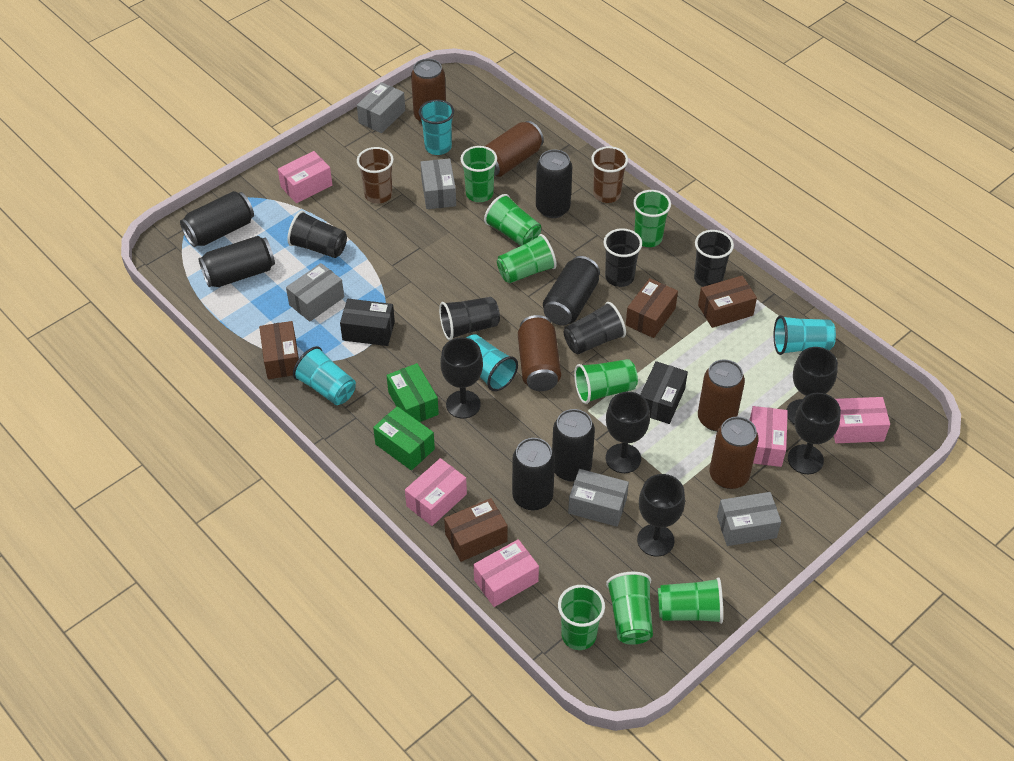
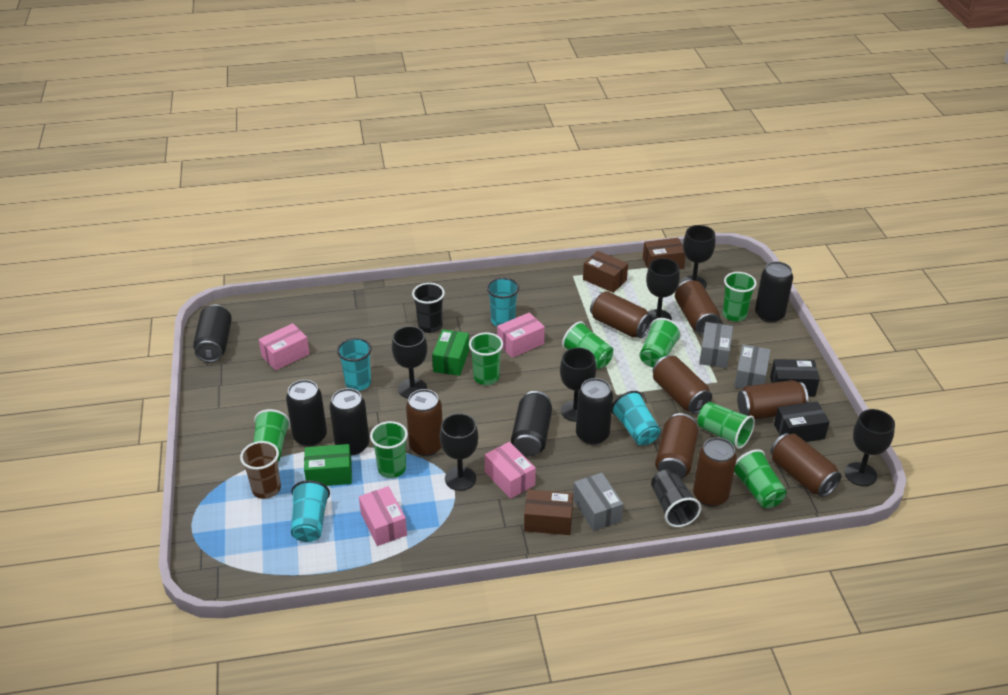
black cup: [287,211,347,258] [439,297,500,341] [564,302,626,354] [604,228,642,287] [694,230,734,287] = 5 -> [412,283,445,333] [651,469,701,527] = 2
black goblet: [440,337,483,419] [606,392,650,473] [637,474,685,557] [787,347,838,425] [788,393,841,474] = 5 -> [392,326,427,399] [440,413,478,491] [560,348,596,422] [646,258,680,321] [680,225,715,288] [845,409,895,486] = 6
brown box: [259,321,299,379] [444,498,508,562] [626,278,678,338] [698,276,757,328] = 4 -> [524,489,573,535] [583,251,628,293] [643,238,686,269] = 3
brown can: [411,59,446,123] [485,121,544,177] [518,315,561,391] [698,359,745,431] [710,417,759,489] = 5 -> [406,389,442,456] [590,291,653,338] [653,355,712,414] [655,413,698,479] [675,280,721,335] [693,437,737,507] [737,380,809,419] [770,433,841,497] = 8
brown cup: [357,147,394,204] [591,146,628,203] = 2 -> [240,441,281,499] = 1
grey box: [286,263,344,322] [357,82,405,133] [420,158,456,209] [568,469,629,527] [717,492,781,546] = 5 -> [573,473,623,531] [699,322,733,368] [734,344,771,389] = 3
pink box: [278,151,332,203] [405,458,467,526] [474,539,539,607] [750,406,788,467] [834,397,890,443] = 5 -> [259,323,310,370] [359,486,407,546] [485,442,536,499] [497,312,545,358] = 4

